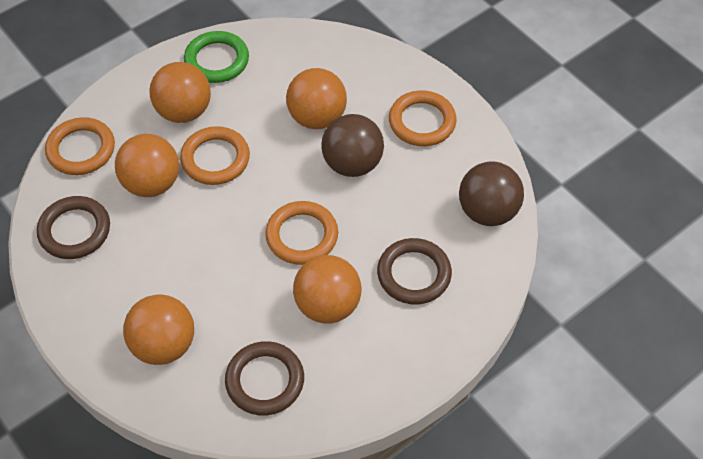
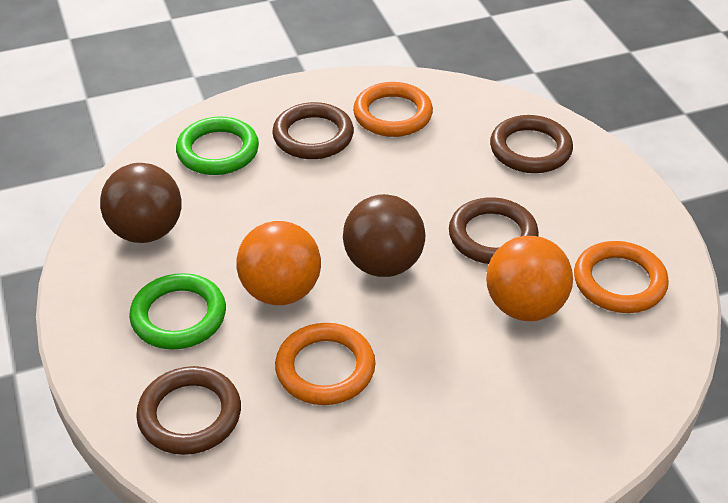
brown ring: [37,196,110,259] [225,341,304,416] [377,238,452,304] = 3 -> [136,366,241,455] [272,102,354,159] [449,197,539,264] [490,115,573,173] = 4
green ring: [184,31,249,83] = 1 -> [129,273,226,350] [176,117,259,175] = 2
orange ball: [115,134,179,197] [123,295,194,365] [149,62,211,123] [286,68,347,129] [293,255,361,323] = 5 -> [236,221,321,305] [486,236,573,321] = 2
orange ring: [45,117,115,175] [180,126,250,185] [265,201,338,265] [389,91,457,146] = 4 -> [275,323,375,405] [353,82,433,137] [574,241,669,313] = 3

